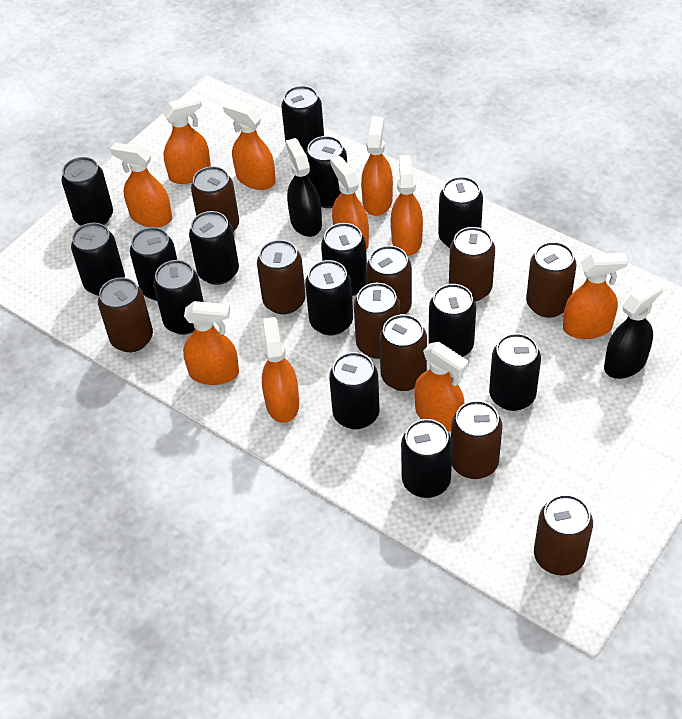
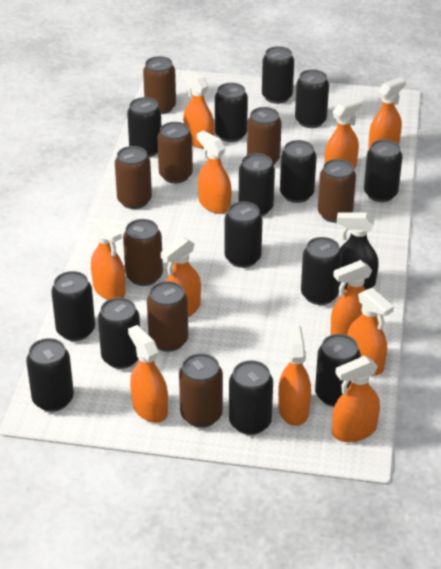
black spray bottle: [286,138,322,237] [604,279,663,379] = 2 -> [337,212,379,290] = 1
brown can: [98,277,153,352] [191,166,239,232] [257,240,306,314] [354,283,401,359] [366,245,412,314] [379,314,427,391] [449,227,495,302] [451,400,502,479] [526,242,577,318] [534,494,593,576] = 10 -> [115,146,152,209] [123,219,163,286] [143,56,176,114] [147,281,188,352] [157,122,193,183] [179,353,223,428] [247,107,282,165] [318,159,356,223] = 8
orange spray bottle: [110,143,172,228] [162,95,211,184] [183,301,239,385] [223,101,276,190] [262,317,299,423] [330,156,369,250] [361,116,393,216] [391,155,423,256] [414,342,469,431] [563,253,628,339] = 10 -> [91,217,125,300] [128,325,168,423] [161,237,201,317] [182,70,214,149] [197,131,232,214] [278,325,311,426] [324,98,363,169] [330,260,372,335] [332,356,380,442] [347,288,394,376] [368,77,406,150] = 11

